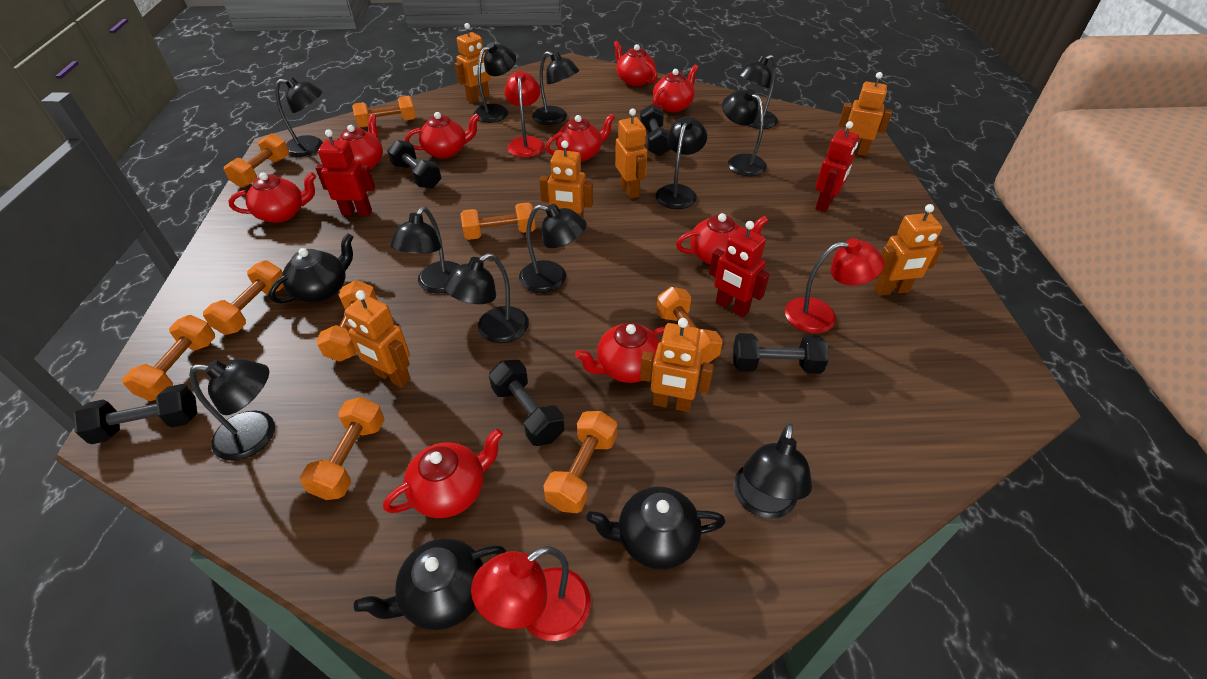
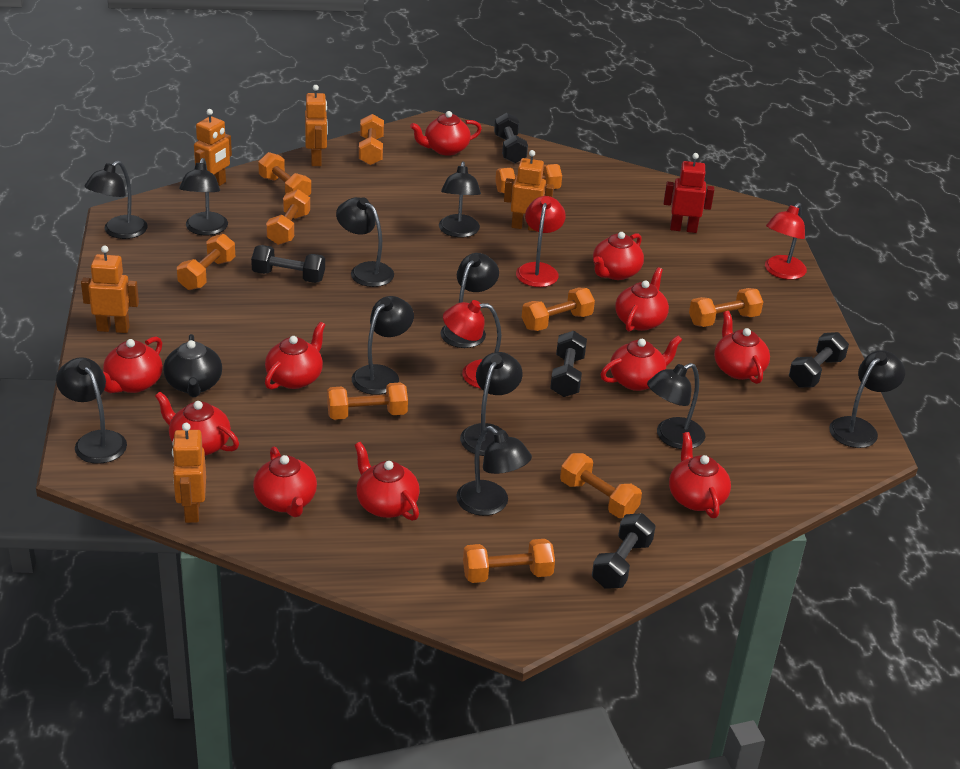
black teapot: [269,233,354,304] [354,538,506,630] [587,487,725,570] = 3 -> [163,334,222,397] = 1
orange dumbbell: [122,315,215,401] [203,260,284,335] [224,133,289,188] [300,397,385,500] [316,280,378,362] [352,96,416,128] [460,202,536,240] [543,411,617,513] [656,287,723,364] = 9 -> [177,234,235,290] [258,152,311,196] [266,189,310,245] [327,382,408,420] [359,114,384,165] [463,539,555,583] [495,164,562,193] [522,288,595,331] [560,453,642,518] [689,288,763,327] = 10
orange robot: [344,290,411,388] [455,23,491,103] [540,140,593,219] [615,108,647,199] [640,318,714,412] [838,72,892,156] [874,204,944,296] = 7 -> [81,246,139,333] [172,423,206,523] [194,109,232,186] [305,85,328,166] [504,150,554,231] = 5
red robot: [316,129,375,216] [709,221,770,317] [815,121,859,212] = 3 -> [664,153,714,233] = 1
red teapot: [229,172,316,223] [337,114,383,170] [383,429,503,518] [405,112,480,159] [545,114,615,162] [575,323,665,383] [614,41,657,86] [652,65,698,112] [676,213,768,265] = 9 -> [103,336,163,393] [155,392,239,456] [253,446,317,517] [265,322,325,390] [354,442,420,521] [410,111,482,156] [593,232,644,280] [601,335,682,391] [615,267,669,332] [669,432,731,518] [714,311,770,384] = 11

